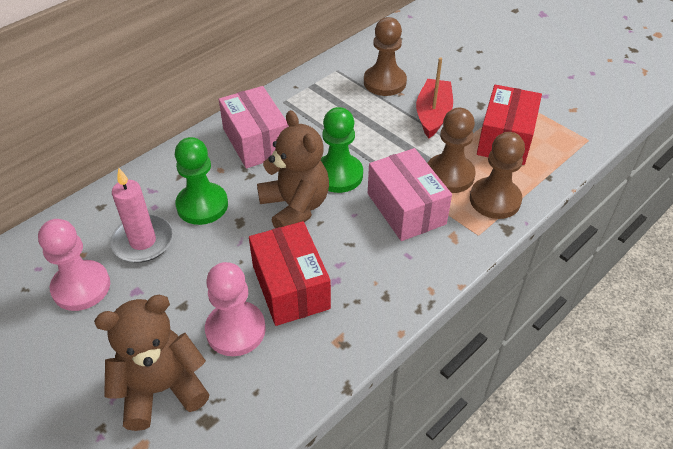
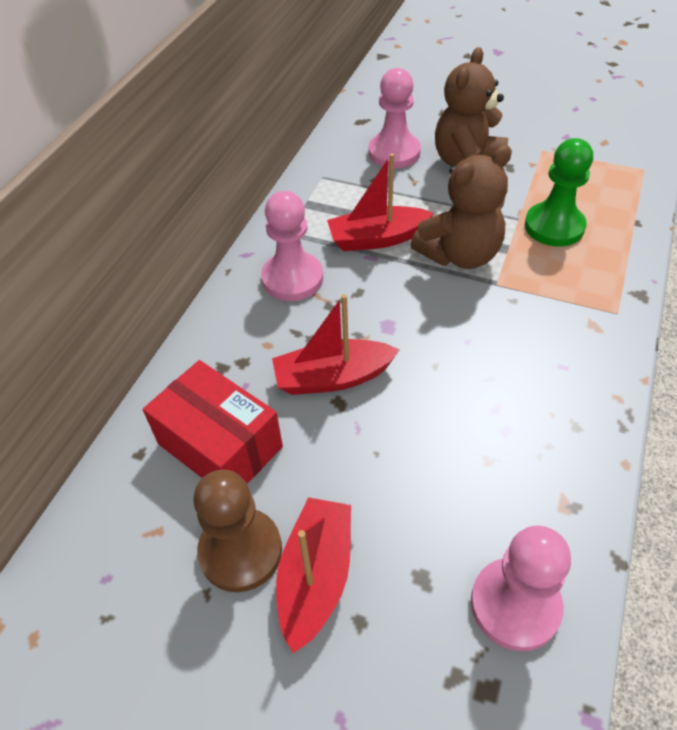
brown pawn: [364,17,407,96] [427,108,476,193] [470,132,525,219] = 3 -> [194,470,282,592] = 1
green pawn: [175,137,228,225] [320,107,363,193] = 2 -> [525,138,593,247] = 1
pink box: [219,86,289,168] [368,148,452,241] = 2 -> none = 0
pink candle: [110,167,173,263] = 1 -> none = 0
pink pawn: [38,219,110,311] [205,262,266,356] = 2 -> [261,191,323,301] [368,68,421,169] [471,526,571,651] = 3
red boat: [416,58,453,138] = 1 -> [272,294,400,395] [276,497,351,653] [327,153,434,251] = 3
red box: [249,221,331,326] [477,85,542,165] = 2 -> [143,360,283,484] = 1

